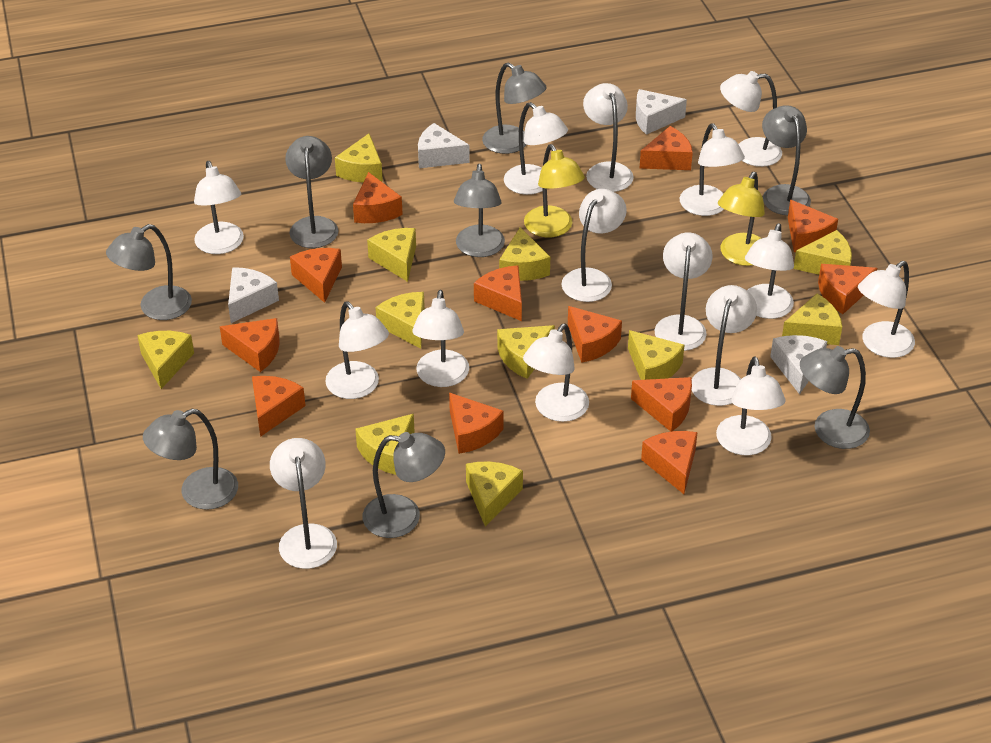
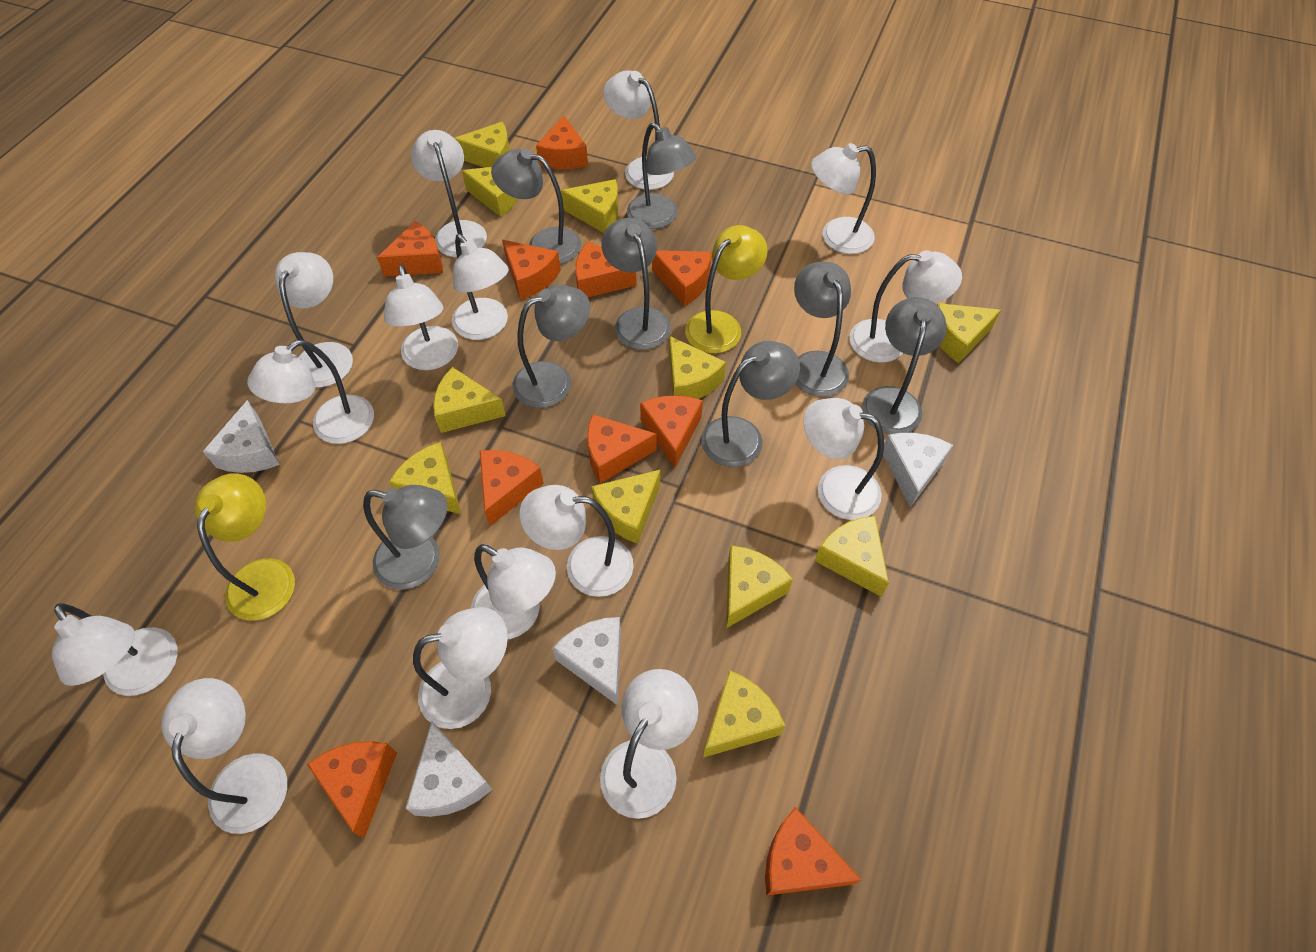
orange cheese: [220,318,280,372] [252,376,306,437] [290,248,342,303] [353,172,403,223] [449,393,504,454] [474,265,522,321] [568,306,622,363] [631,377,692,432] [640,126,693,170] [641,431,698,494] [788,200,838,252] [818,264,877,314] = 12 -> [307,741,397,838] [377,221,443,276] [480,450,544,526] [502,240,561,300] [536,116,588,169] [575,241,637,297] [587,414,656,483] [640,395,703,468] [652,250,712,306] [765,807,861,896] = 10

